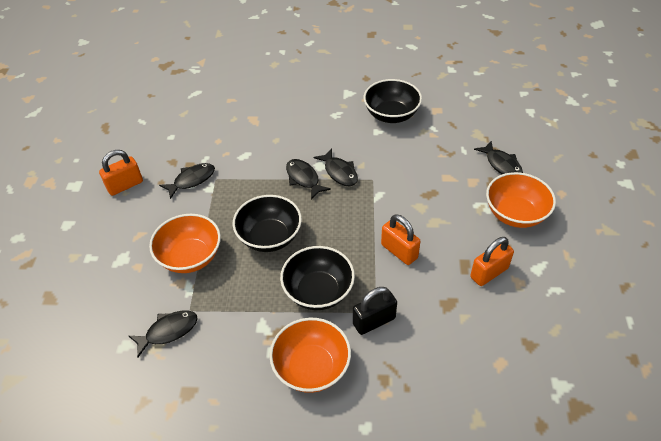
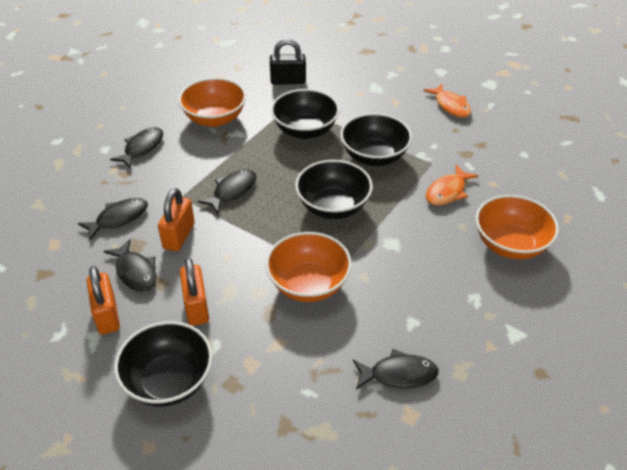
black bowl: [233,195,302,252] [280,246,355,310] [364,79,422,123] = 3 -> [114,321,213,406] [271,89,340,139] [295,160,373,219] [340,113,412,166] = 4
orange fish: none = 0 -> [423,83,471,118] [426,165,478,206] = 2

